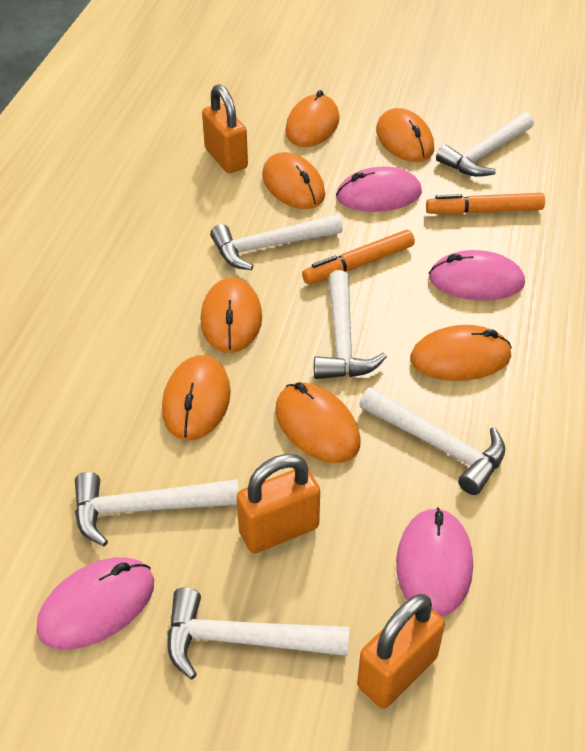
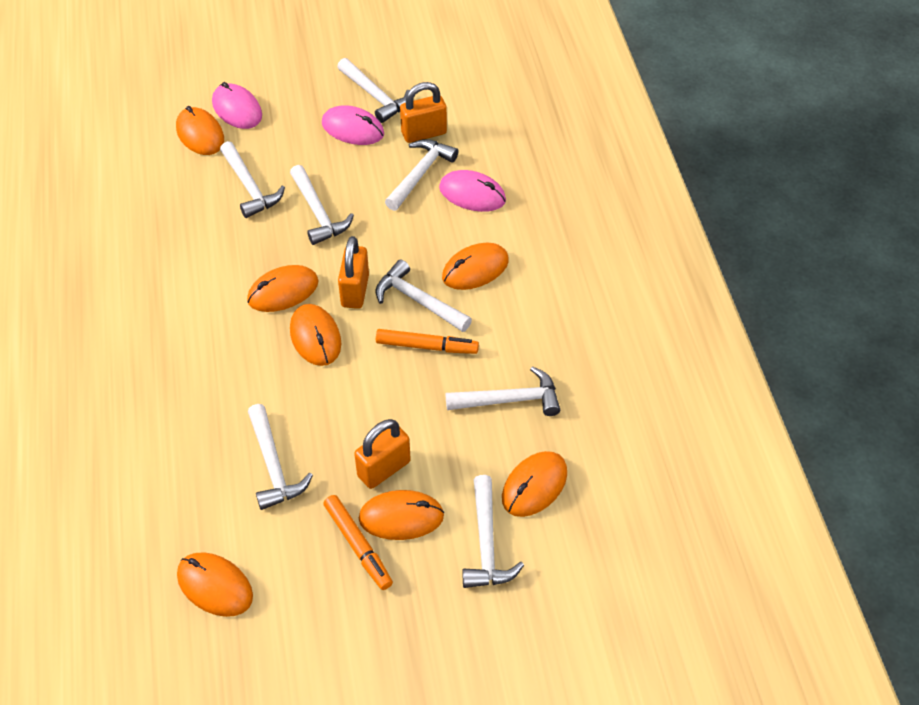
pink mouse: [37,557,154,650] [336,167,422,212] [396,507,473,617] [429,250,525,300] = 4 -> [212,82,262,129] [322,105,384,145] [439,170,506,212] = 3
white hammer: [75,472,239,547] [167,588,349,679] [210,214,343,270] [314,270,387,379] [359,387,505,495] [436,112,534,177] = 6 -> [220,141,285,218] [248,404,313,510] [290,165,354,245] [337,58,410,123] [376,259,472,332] [385,139,458,211] [445,366,560,416] [462,475,524,588] = 8

